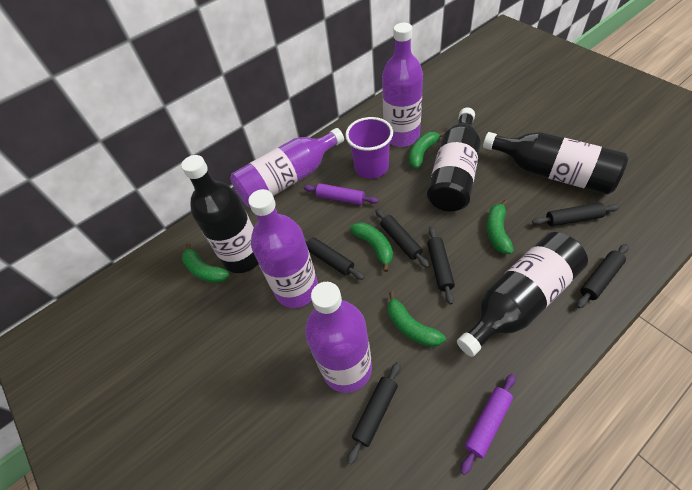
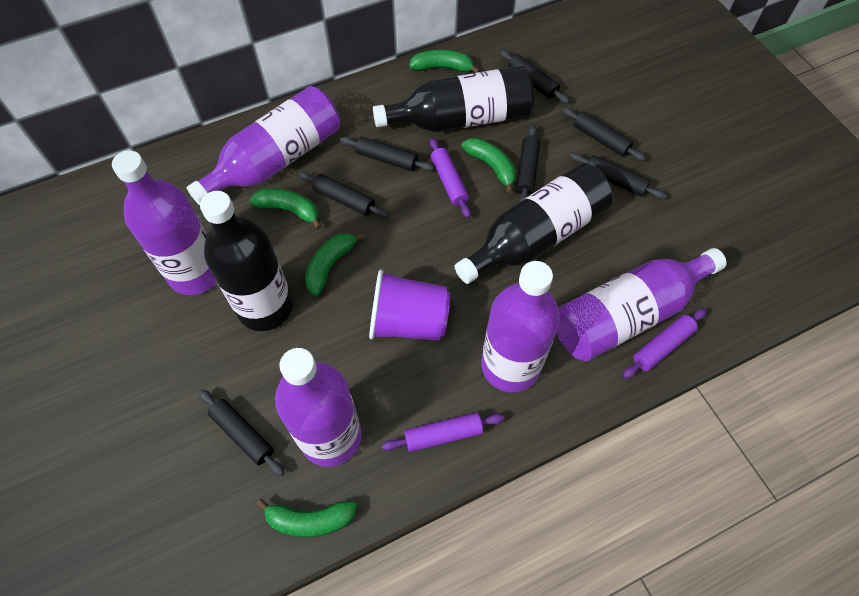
black bottle: [181,155,259,273] [427,107,481,212] [457,232,588,357] [483,132,628,195] = 4 -> [200,191,293,331] [373,65,535,132] [455,163,612,284] = 3
black rolling pin: [304,236,364,280] [347,362,400,465] [375,209,429,268] [427,227,455,305] [532,203,620,226] [577,244,629,308] = 6 -> [199,390,285,476] [299,172,389,218] [340,137,434,171] [499,50,570,104] [516,125,540,203] [562,107,646,161] [570,153,667,199] = 7
purple bottle: [230,128,344,207] [248,189,318,308] [305,282,372,393] [382,23,423,147] = 4 -> [112,150,217,295] [187,86,340,205] [275,348,362,467] [481,261,560,393] [557,248,726,361] = 5
purple rolling pin: [303,183,378,205] [461,374,516,475] = 2 -> [382,413,504,452] [430,138,471,218] [622,308,707,379] = 3

